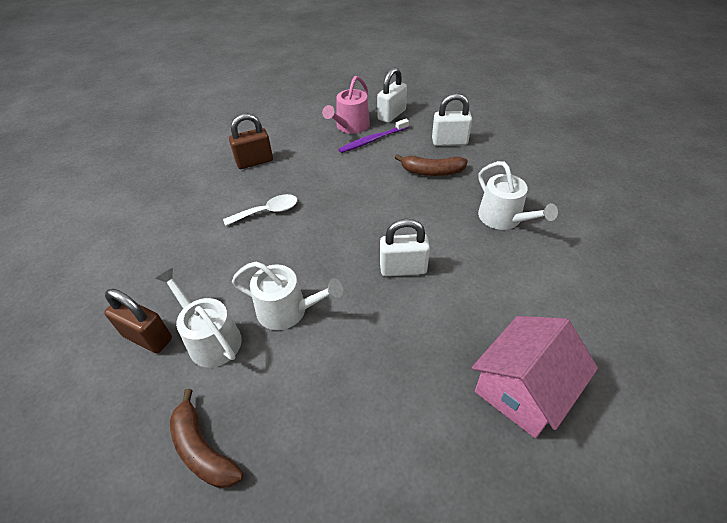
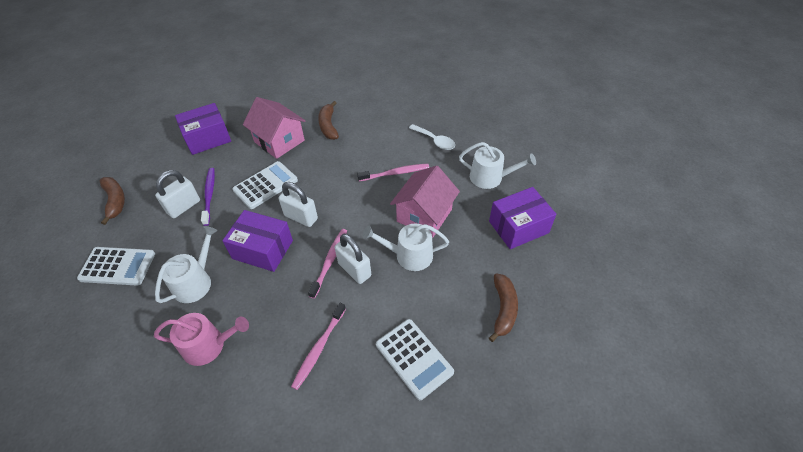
brown banana: [170,389,244,488] [395,154,468,176] = 2 -> [99,177,125,225] [318,101,339,140] [489,273,518,342] = 3
brown padlock: [104,289,172,353] [229,113,273,169] = 2 -> none = 0
pink house: [472,316,598,438] = 1 -> [243,97,305,159] [390,166,460,238] = 2
pink toothbrush: none = 0 -> [291,303,346,390] [308,229,347,299] [357,164,429,181] = 3
purple box: none = 0 -> [175,103,231,155] [222,210,293,272] [489,187,556,249] = 3
white calculator: none = 0 -> [77,247,155,285] [232,161,298,209] [376,319,454,400] = 3

